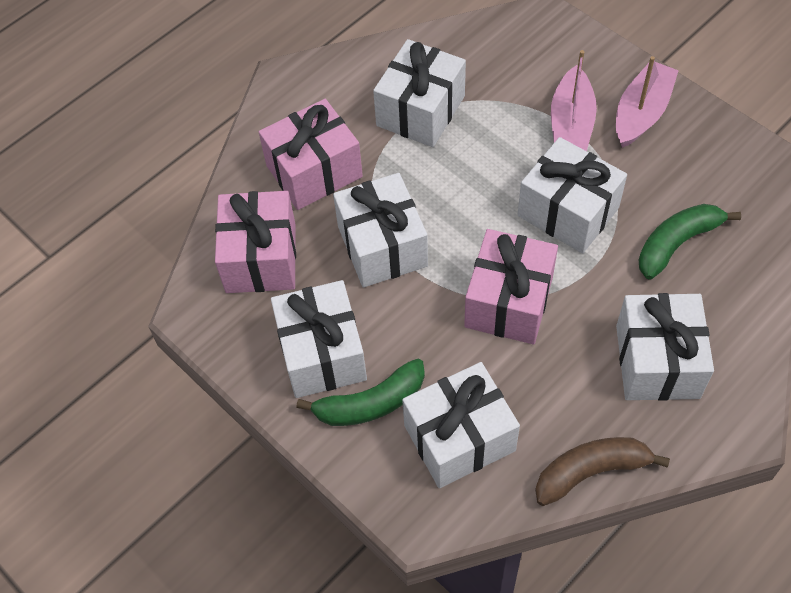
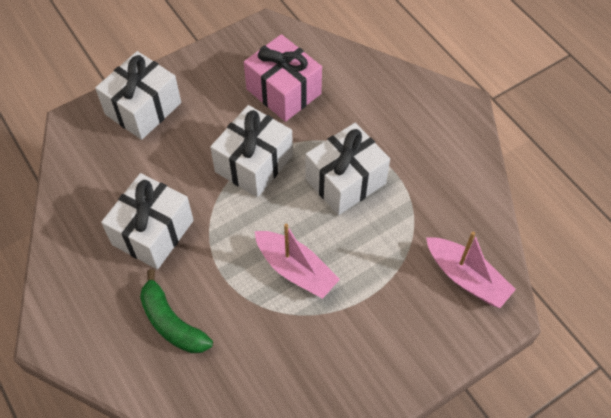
brown banana: [535,437,670,506] = 1 -> none = 0
green banana: [297,359,425,426] [639,204,741,279] = 2 -> [140,269,213,353] = 1
pink gift: [215,191,296,293] [259,99,363,210] [464,229,558,344] = 3 -> [244,34,322,122] = 1
white gift: [271,280,367,398] [333,173,428,287] [373,39,466,147] [402,362,520,488] [518,137,627,253] [616,293,714,401] = 6 -> [95,51,181,140] [101,173,194,270] [210,105,293,197] [305,123,390,215] = 4

